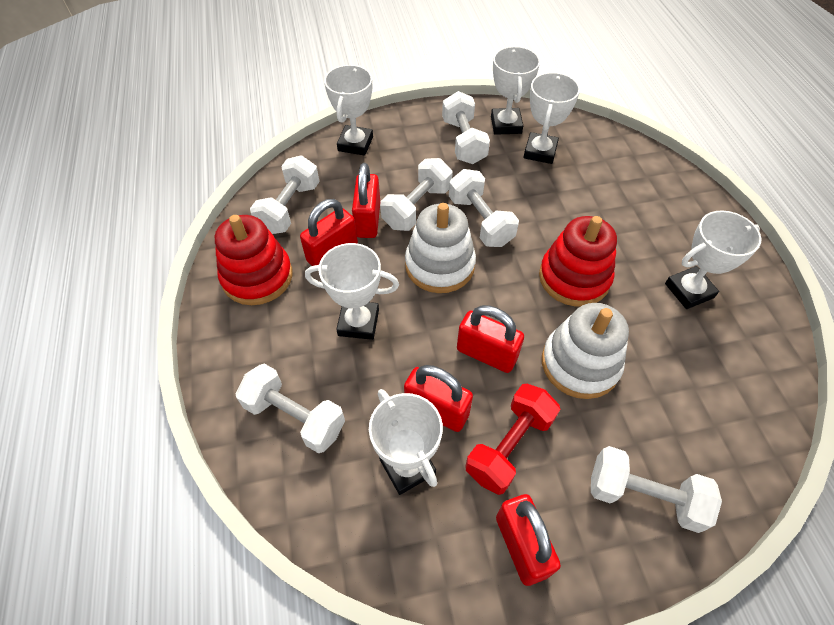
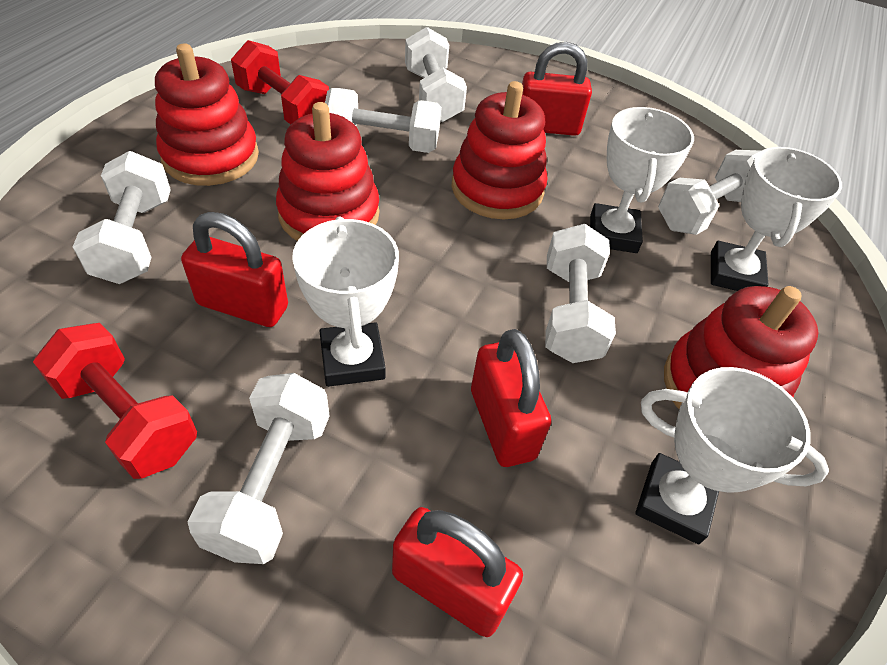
red dumbbell: [465,384,560,495] = 1 -> [33,323,197,479] [231,40,329,124] = 2
red padlock: [300,199,358,266] [352,163,380,238] [404,365,473,432] [457,305,524,373] [496,494,561,586] = 5 -> [181,212,288,327] [392,507,523,637] [471,329,551,467] [522,42,592,136] = 4
red stacking toy: [215,215,292,305] [539,216,617,307] = 2 -> [155,43,259,186] [276,102,379,241] [451,81,547,219] [664,286,818,409] = 4
white stacking toy: [405,203,476,293] [542,303,629,399] = 2 -> none = 0
white trophy: [305,243,399,340] [324,65,373,156] [369,389,443,495] [491,46,540,135] [524,72,580,164] [665,210,762,309] = 6 -> [292,216,399,387] [590,107,694,253] [635,367,829,544] [711,147,842,291] = 4

